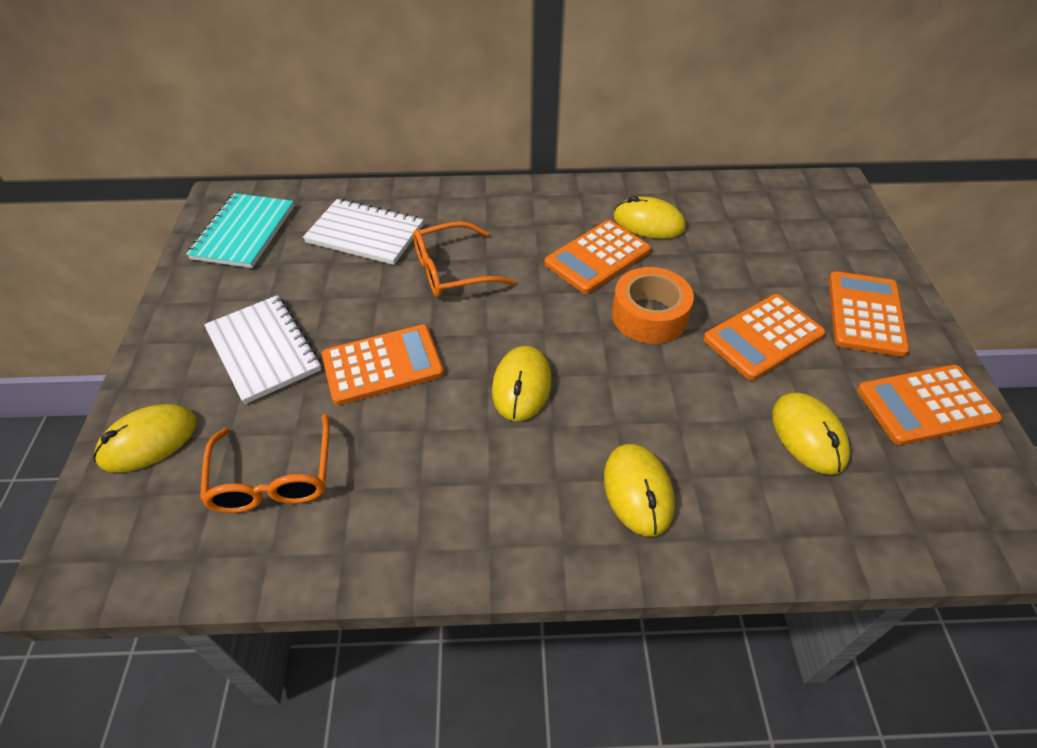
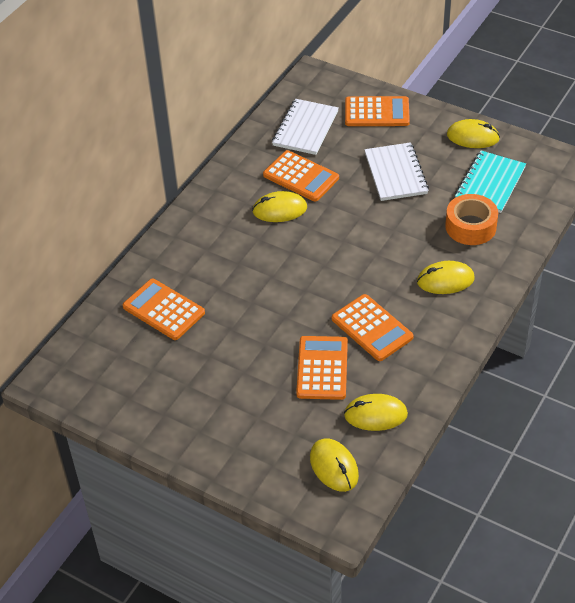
orange glasses: [200,414,330,513] [413,221,515,297] = 2 -> none = 0

